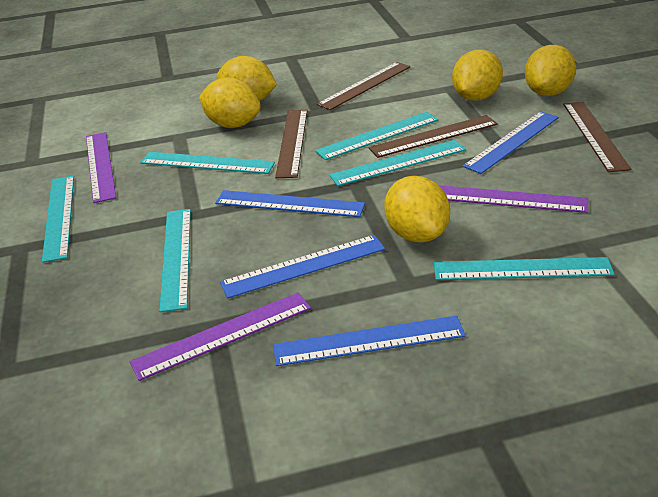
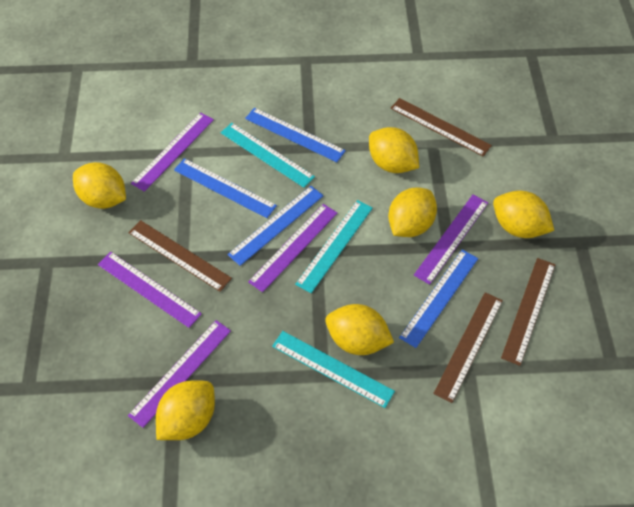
purple ruler: [86,132,116,203] [130,292,311,381] [439,185,588,213] = 3 -> [98,252,202,328] [128,320,231,428] [131,113,214,192] [248,204,337,292] [414,195,488,285] = 5
turquoise ruler: [42,176,74,263] [140,152,275,174] [159,209,191,312] [315,112,438,160] [329,140,466,186] [434,257,615,280] = 6 -> [221,123,315,188] [272,331,395,408] [295,200,373,293] = 3
yellow lemon: [199,78,261,128] [217,56,277,101] [384,176,450,242] [452,50,503,101] [525,45,576,96] = 5 -> [73,162,126,209] [156,380,215,440] [325,304,394,355] [369,127,419,173] [388,187,437,237] [493,191,554,238] = 6

